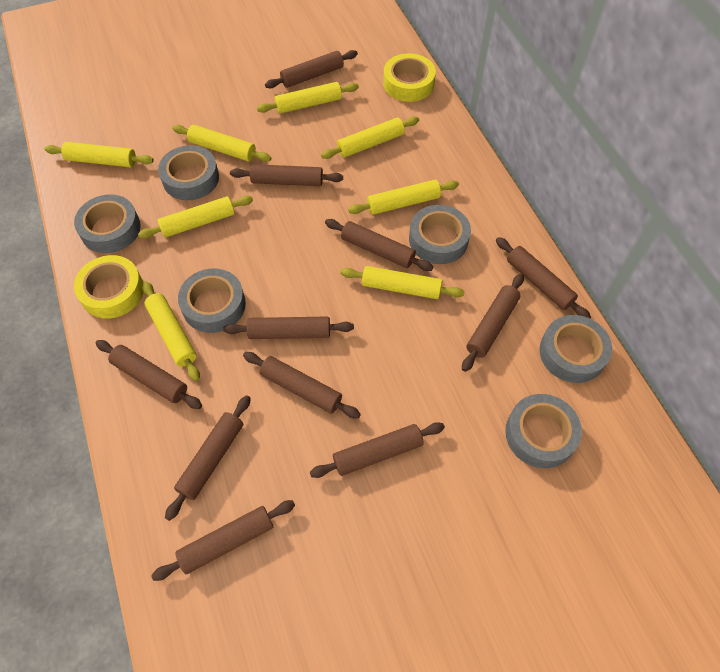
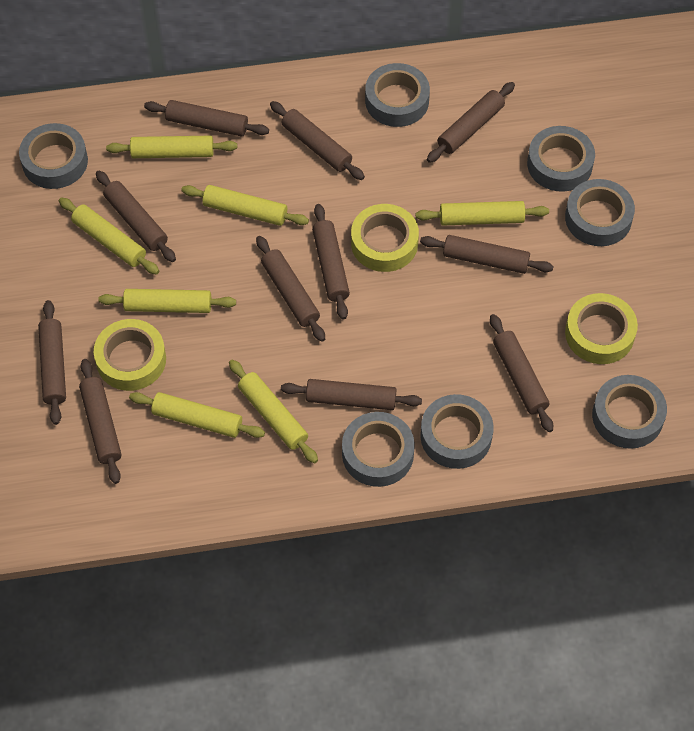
grey tape: [74,194,141,253] [158,145,219,200] [178,268,246,333] [409,205,471,264] [505,394,582,468] [539,315,612,383] = 6 -> [19,123,88,189] [342,412,415,487] [365,63,430,127] [420,394,493,469] [527,126,595,192] [565,179,635,246] [592,375,667,449] = 7
yellow rolling pin: [45,142,154,167] [138,196,253,239] [142,281,200,381] [172,125,271,162] [257,82,359,114] [321,117,419,159] [340,266,465,299] [348,180,459,215] = 8 -> [59,198,159,275] [98,289,236,313] [106,136,237,158] [129,392,265,438] [181,185,309,226] [229,360,318,463] [416,201,549,226] = 7
yellow tape: [74,255,144,319] [383,53,436,102] = 2 -> [94,319,166,391] [351,204,419,272] [565,293,638,364] = 3

